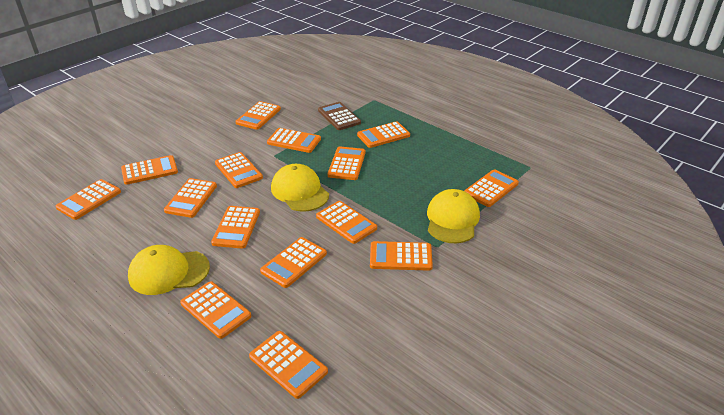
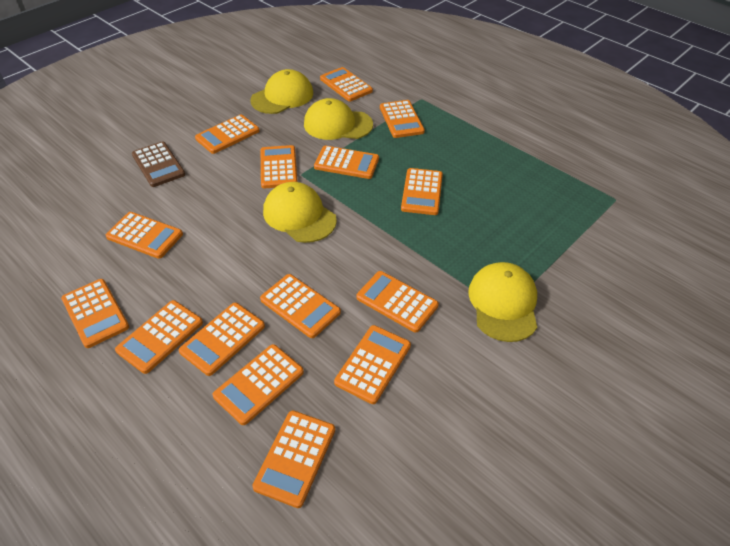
yellow cap: [128,245,210,295] [271,164,329,212] [427,189,480,243] = 3 -> [250,69,313,114] [263,182,337,243] [304,98,373,140] [468,262,537,342] = 4

